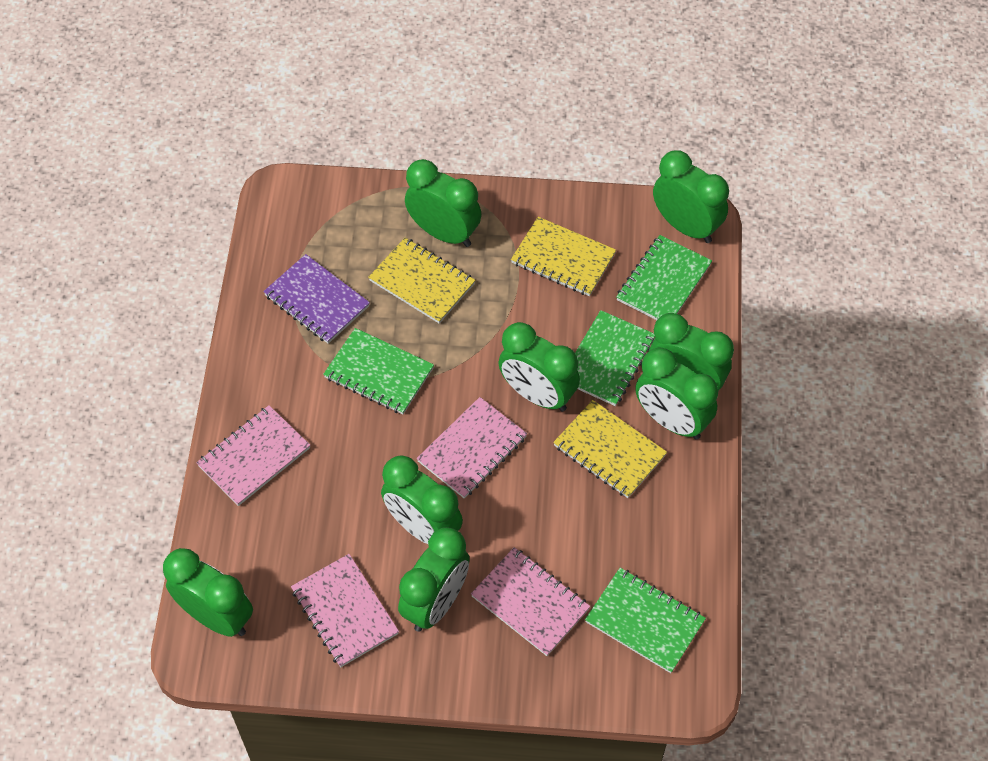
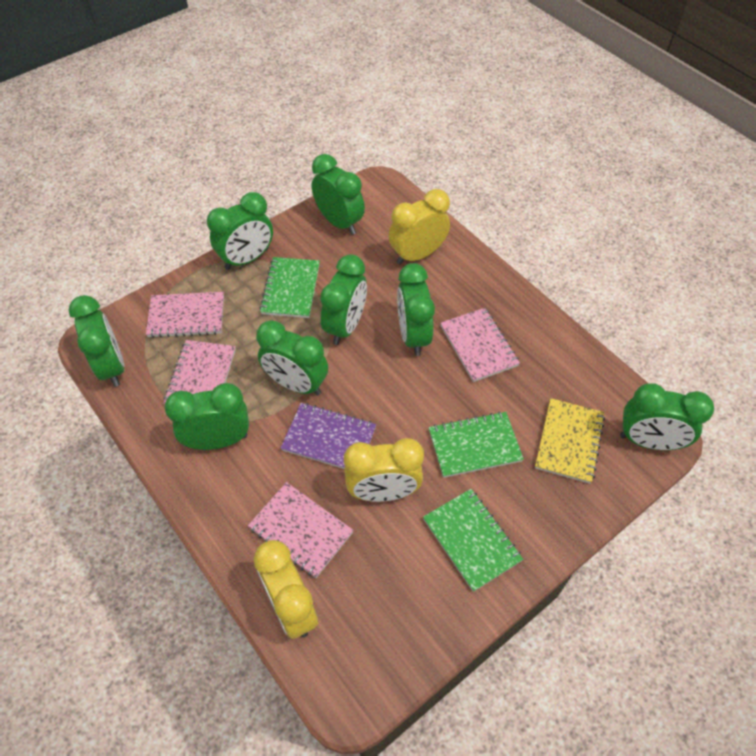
green notebook: [323,328,434,414] [575,310,655,406] [585,568,706,673] [616,235,712,320] = 4 -> [259,257,320,318] [423,489,523,592] [429,411,524,478] = 3
yellow clock: none = 0 -> [254,540,318,639] [344,438,424,502] [389,189,450,265] = 3
yellow notebook: [368,238,476,324] [511,217,616,296] [553,400,667,498] = 3 -> [535,398,605,484] = 1

